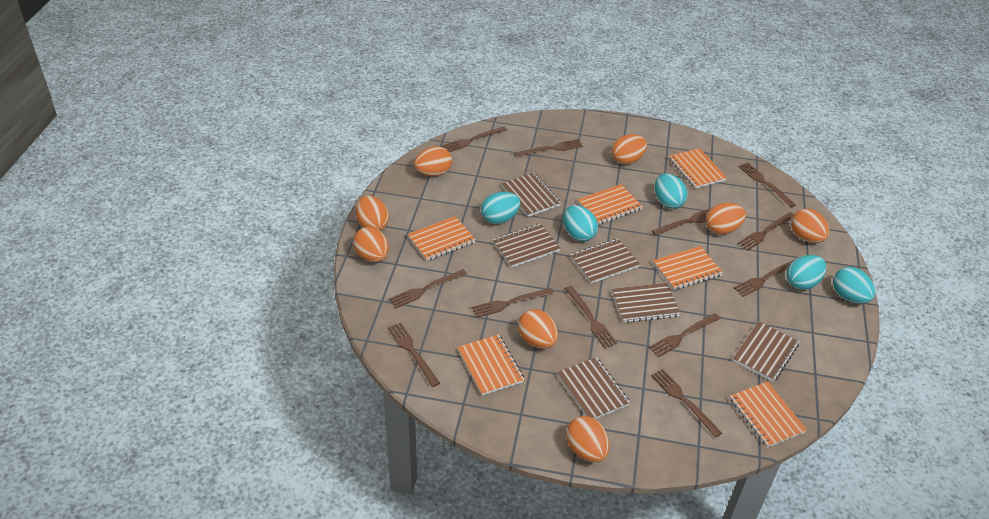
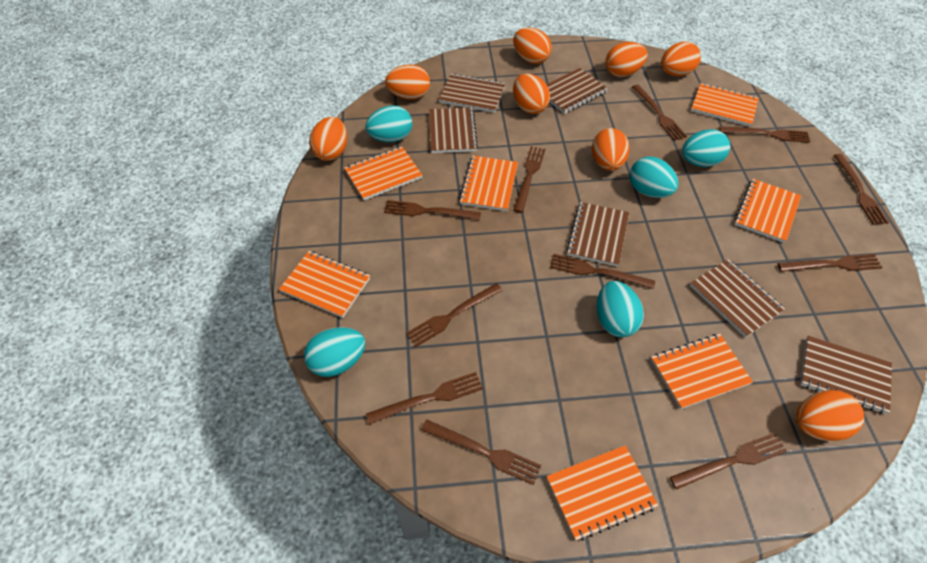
brown fork: [388,322,440,387] [389,269,467,308] [441,127,507,152] [471,288,554,318] [514,139,583,158] [564,286,617,349] [649,313,720,357] [651,369,722,438] [652,208,711,236] [734,259,795,297] [738,212,794,251] [739,163,796,208] = 12 -> [366,372,483,425] [384,200,481,220] [406,283,503,347] [421,419,541,485] [513,146,545,213] [550,254,655,289] [632,85,687,141] [670,433,787,490] [719,126,810,143] [778,254,883,272] [833,154,889,225] = 11
orange notebook: [407,216,475,261] [457,334,525,395] [577,184,643,225] [653,246,723,290] [669,148,727,189] [729,382,807,448] = 6 -> [279,251,370,318] [344,147,422,200] [459,156,518,211] [546,445,658,541] [651,334,753,409] [691,83,759,127] [735,179,801,243] = 7

